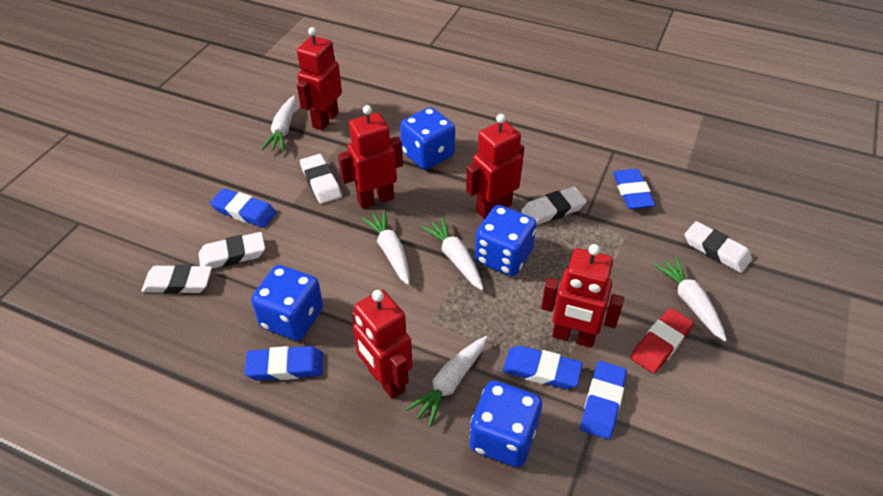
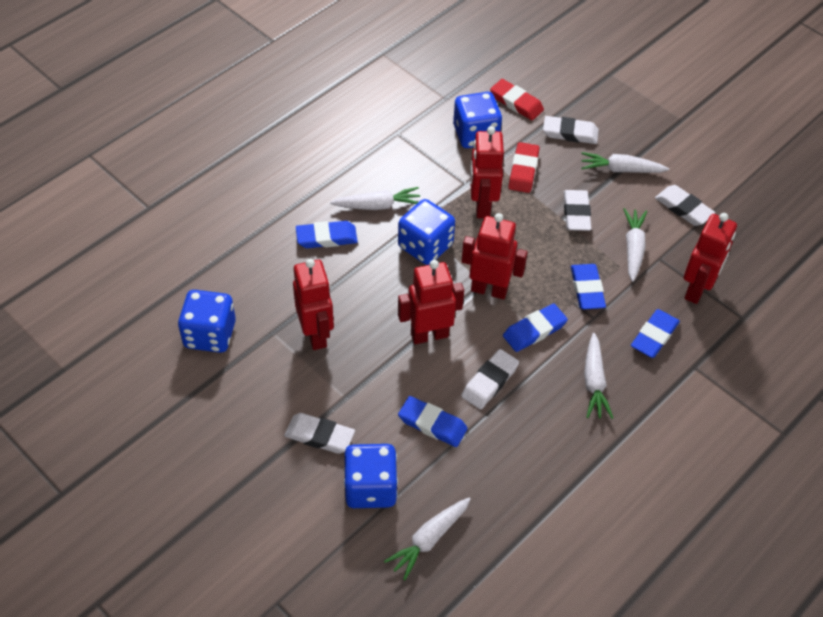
red eraser: [630,308,694,374] = 1 -> [490,79,544,120] [509,142,540,193] = 2

